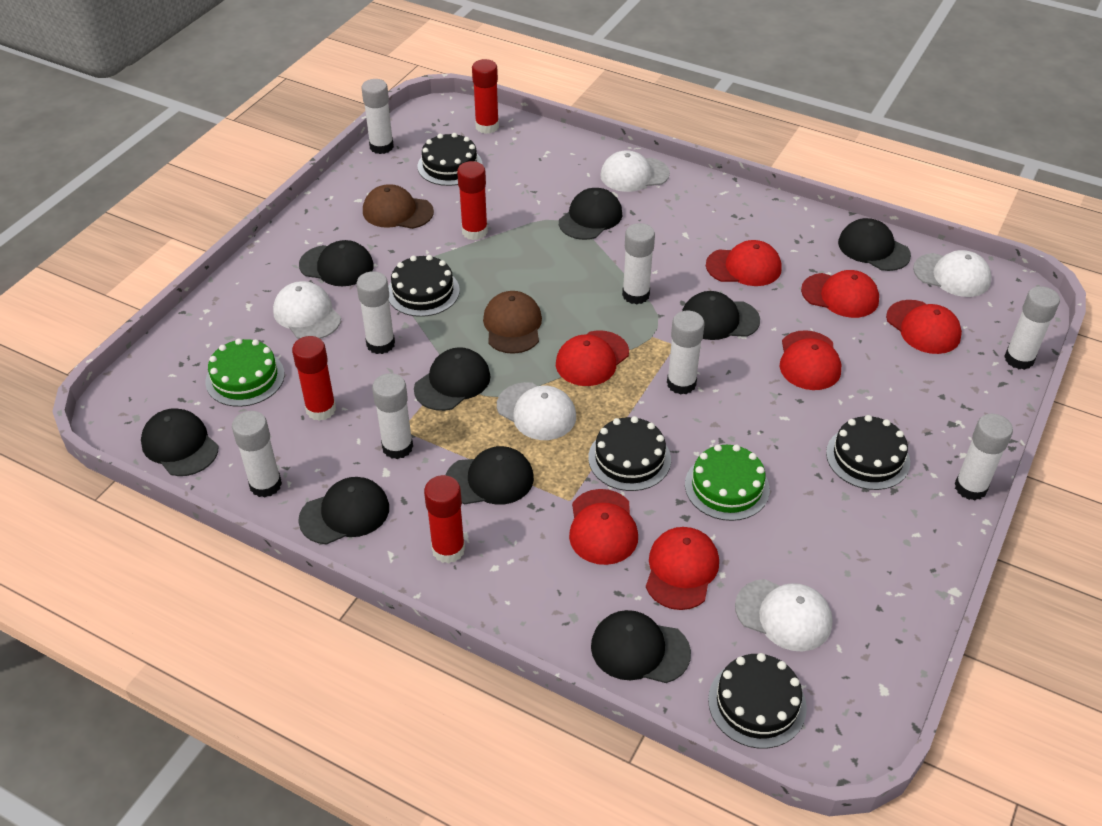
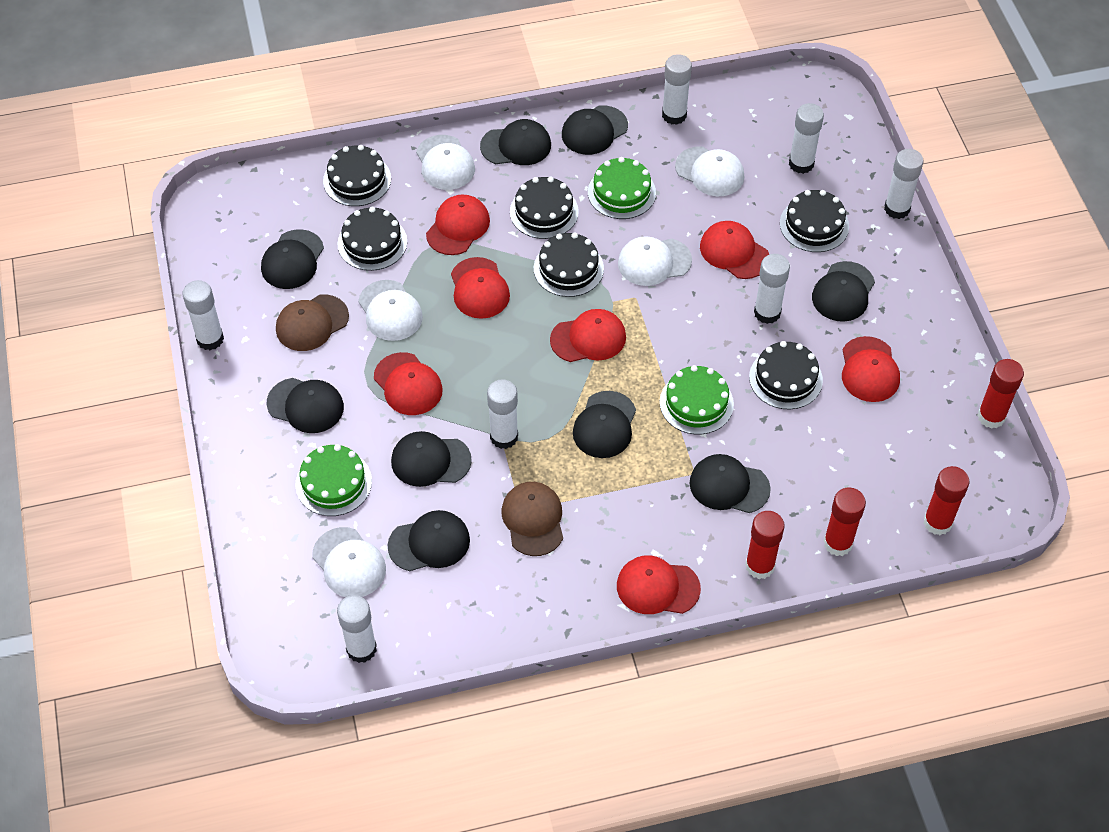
black cake: [388,255,460,317] [418,133,483,186] [588,416,671,491] [708,653,807,749] [826,415,910,490] = 5 -> [323,145,391,206] [337,207,407,271] [510,177,579,239] [534,233,604,297] [749,341,823,409] [780,190,849,252] = 6
green cake: [205,338,285,407] [685,444,770,521] = 2 -> [295,444,372,516] [588,157,656,219] [660,365,734,435] = 3
white glue stick: [232,411,282,498] [356,271,395,354] [361,79,394,154] [372,373,413,459] [622,223,655,305] [667,311,705,395] [955,414,1013,500] [1004,286,1060,370] = 8 -> [182,280,224,350] [337,595,377,663] [487,379,518,449] [662,54,692,125] [754,254,790,324] [789,103,824,174] [884,149,924,219] = 7

